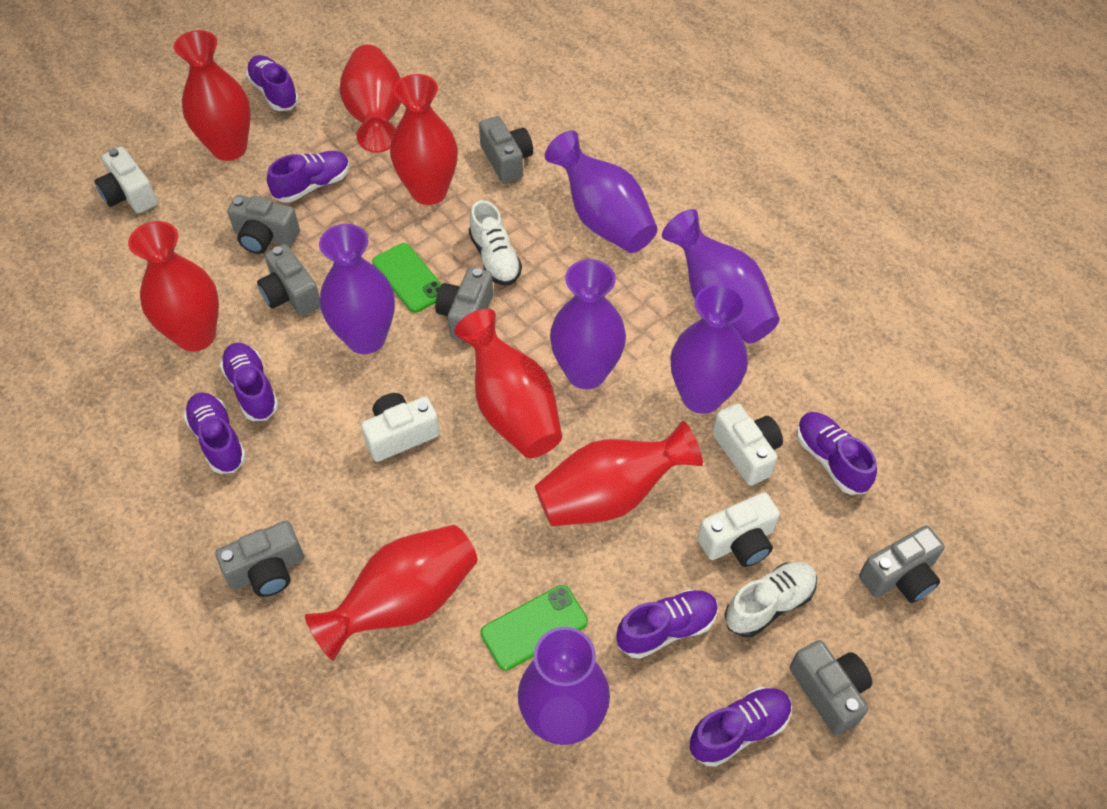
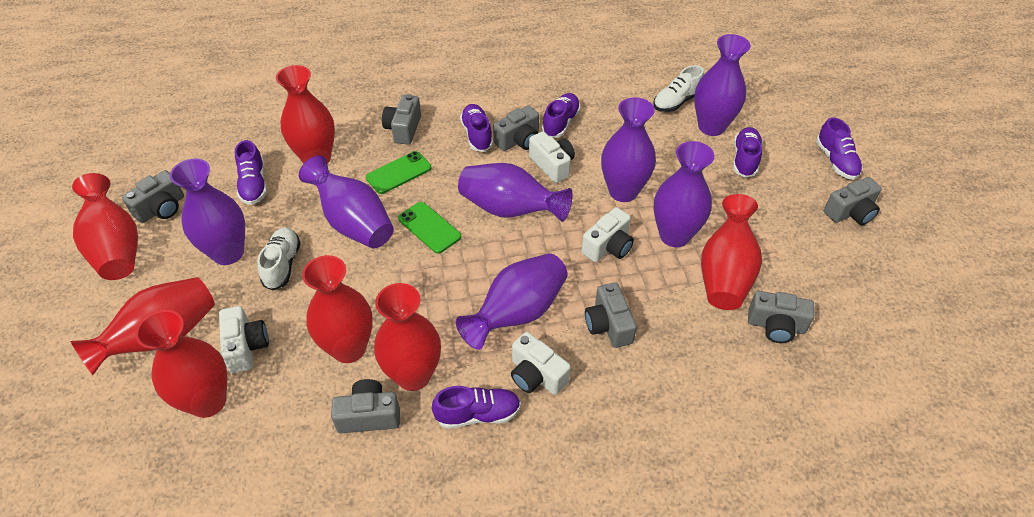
purple shoe: [184,392,246,474] [220,343,279,421] [246,55,299,111] [267,151,350,203] [616,589,718,659] [689,687,792,767] [797,412,877,495] = 7 -> [235,140,267,205] [432,386,521,429] [460,104,493,152] [542,93,581,138] [733,127,762,178] [816,117,863,180] = 6
purple vase: [319,224,395,354] [518,627,610,745] [545,130,658,253] [550,259,626,389] [662,209,780,344] [671,284,748,414] = 6 -> [170,159,245,265] [299,155,394,249] [456,253,568,350] [458,163,572,222] [601,97,656,202] [653,141,715,247] [694,34,751,136] = 7

